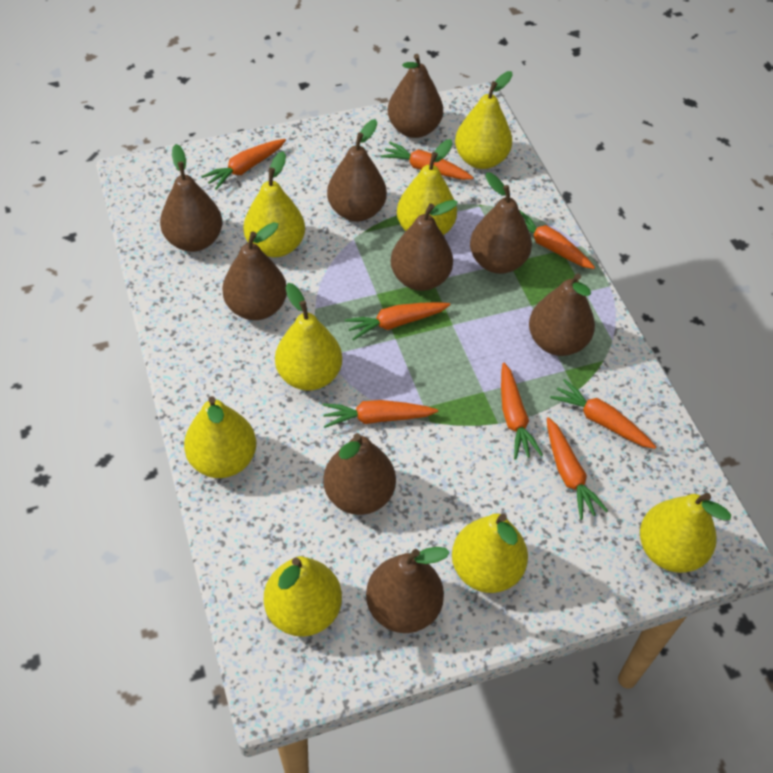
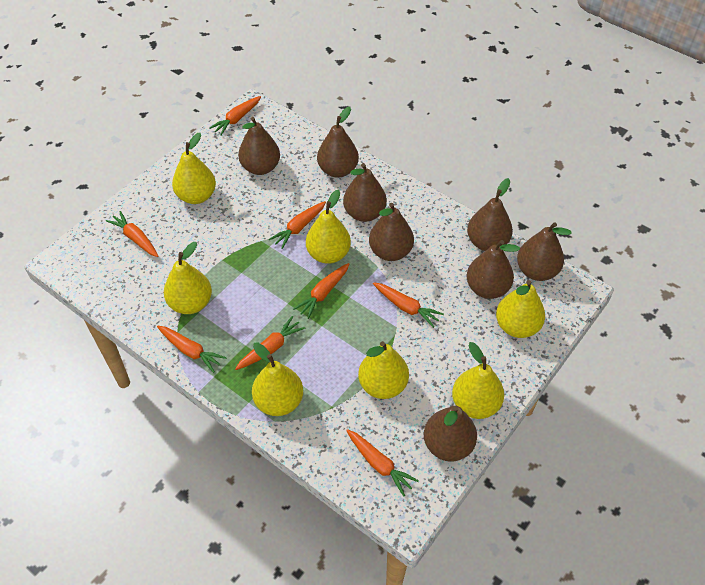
brown pear: [160,144,222,252] [222,222,287,320] [323,433,396,515] [327,119,387,222] [366,547,450,633] [388,54,443,138] [391,200,458,291] [470,172,532,274] [529,273,595,356] = 9 -> [238,117,280,175] [317,107,359,178] [343,163,387,222] [369,203,414,261] [424,406,477,462] [467,178,513,251] [467,240,520,299] [517,222,572,281] = 8
yellow pear: [184,396,256,478] [243,151,305,257] [264,556,342,637] [275,283,342,391] [397,139,457,235] [452,513,528,593] [455,71,513,169] [640,493,731,573] = 8 -> [164,242,212,314] [172,133,216,204] [252,343,303,416] [306,190,351,264] [358,341,409,399] [452,342,504,419] [496,280,545,338] = 7

